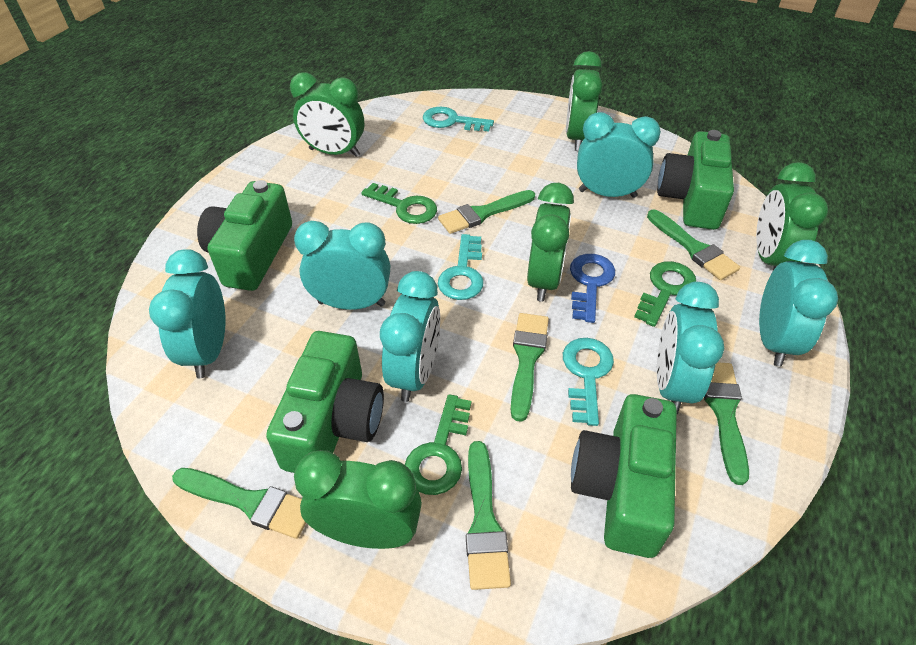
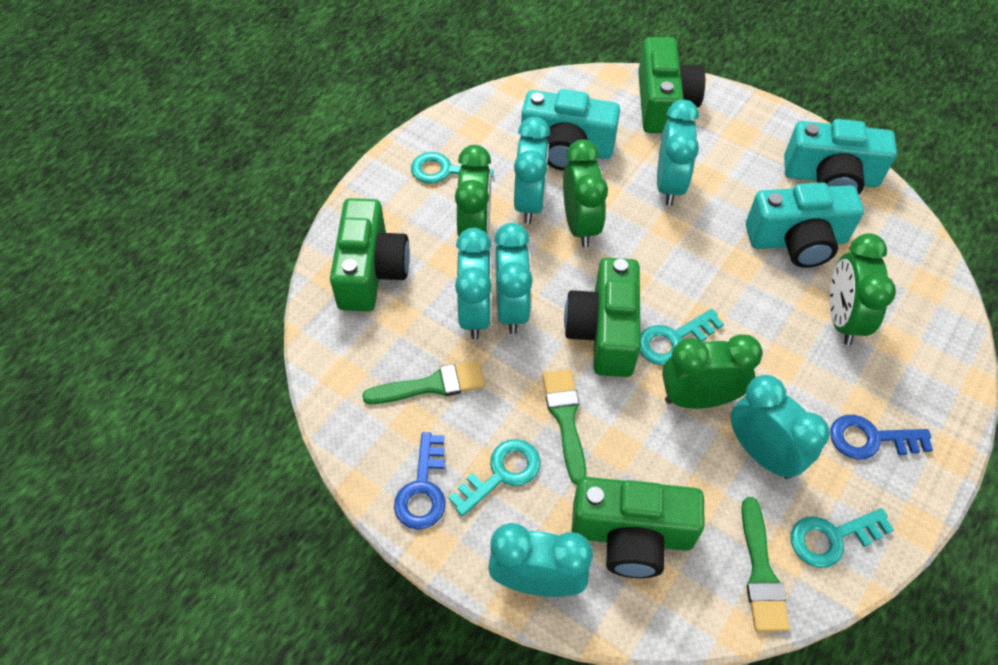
blue key: [570,254,615,323] = 1 -> [394,432,446,530] [830,415,933,459] = 2
green brush: [172,468,306,539] [438,190,535,234] [466,441,511,590] [511,313,549,422] [647,210,740,280] [704,362,749,485] = 6 -> [362,361,485,404] [542,369,587,485] [741,497,790,632] = 3
green clock: [290,72,364,157] [294,450,422,549] [527,183,574,302] [566,51,602,151] [756,162,828,270] = 5 -> [455,145,491,237] [563,139,608,247] [662,334,763,409] [830,233,896,345] = 4
green key: [361,183,437,224] [405,394,471,495] [634,261,696,327] = 3 -> none = 0
turquoise camera: none = 0 -> [521,89,620,171] [746,182,864,268] [784,119,897,194] = 3
turquoise key: [423,107,494,132] [438,234,484,300] [563,338,614,426] = 3 -> [411,152,493,184] [448,439,541,516] [640,309,724,365] [791,508,894,568] = 4

